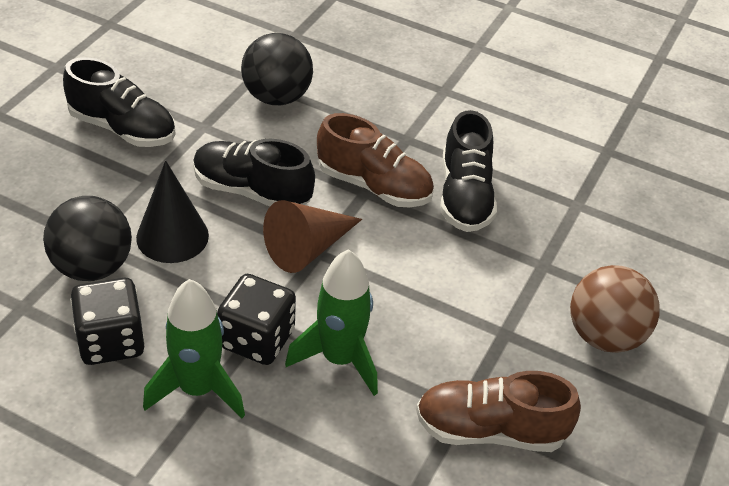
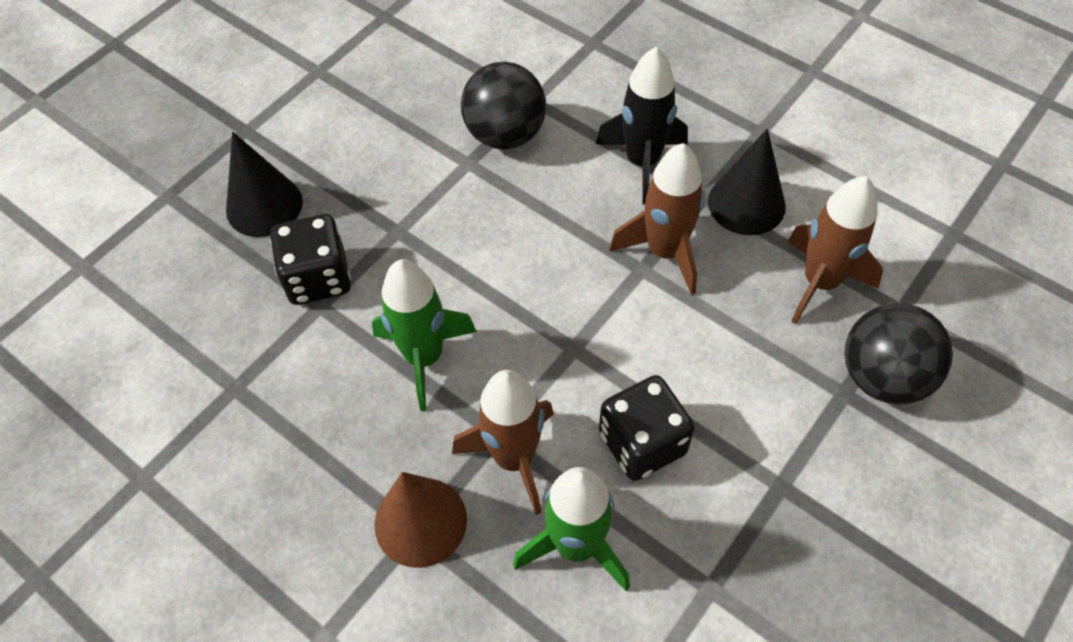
black cone: [136,160,209,263] = 1 -> [226,132,303,237] [708,129,786,235] = 2
black rocket: none = 0 -> [596,47,688,204] = 1
black shoe: [63,57,176,147] [193,139,315,207] [440,110,497,232] = 3 -> none = 0
brown ball: [570,265,660,353] = 1 -> none = 0
brown rocket: none = 0 -> [452,370,554,515] [609,143,705,295] [787,176,883,324] = 3
brown shoe: [317,113,434,207] [416,371,581,452] = 2 -> none = 0

